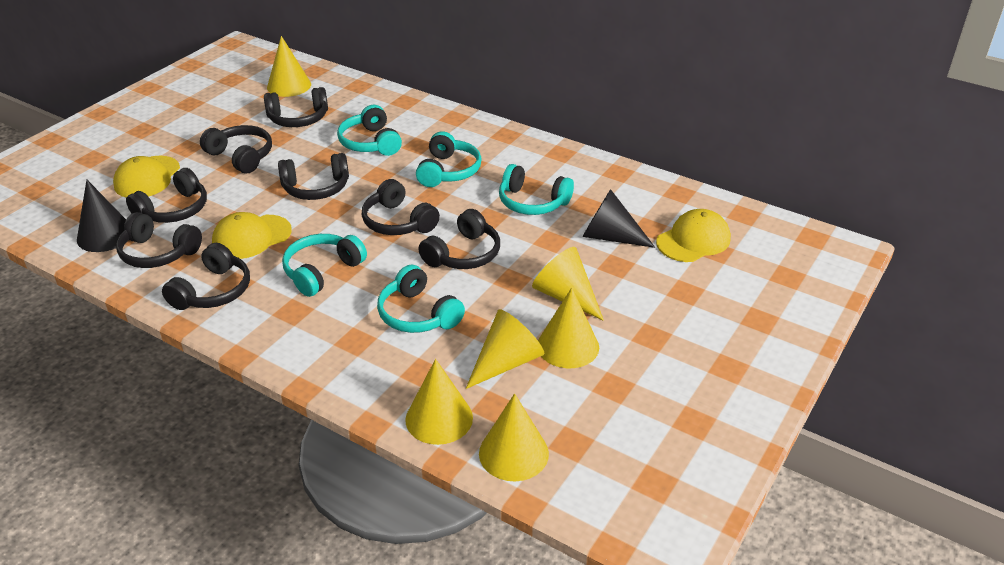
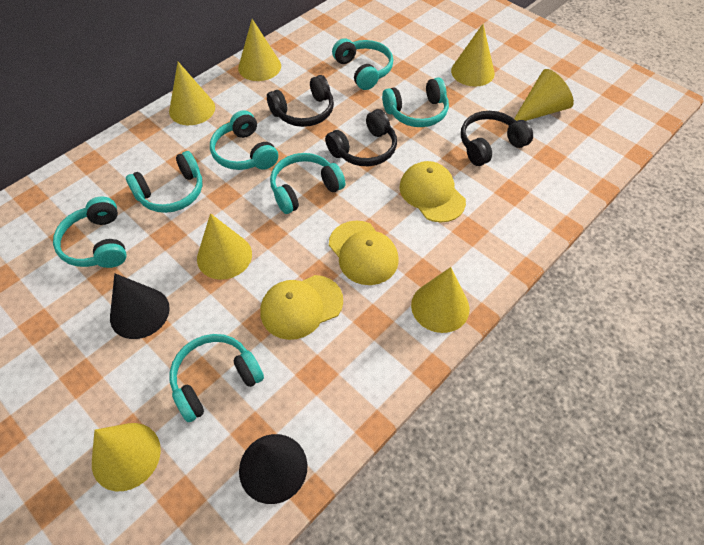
black headphones: [116,212,202,268] [126,168,207,223] [162,243,250,310] [200,125,272,173] [264,87,328,127] [278,153,349,200] [362,179,440,235] [419,209,500,269] = 8 -> [267,75,334,127] [325,109,397,166] [461,111,533,166] = 3
turquoise headphones: [282,234,367,297] [337,105,402,156] [377,265,465,333] [416,131,482,187] [499,164,574,215] = 5 -> [53,197,127,268] [126,151,202,213] [170,334,264,422] [210,110,278,170] [270,153,345,214] [332,38,393,90] [382,77,449,127] = 7
yellow cone: [267,36,311,97] [405,359,473,445] [466,309,544,389] [479,393,549,481] [532,247,604,321] [538,288,599,368] = 6 -> [92,423,161,491] [169,62,215,125] [197,213,252,280] [238,19,281,81] [411,267,470,333] [451,24,495,87] [514,69,574,121] = 7

